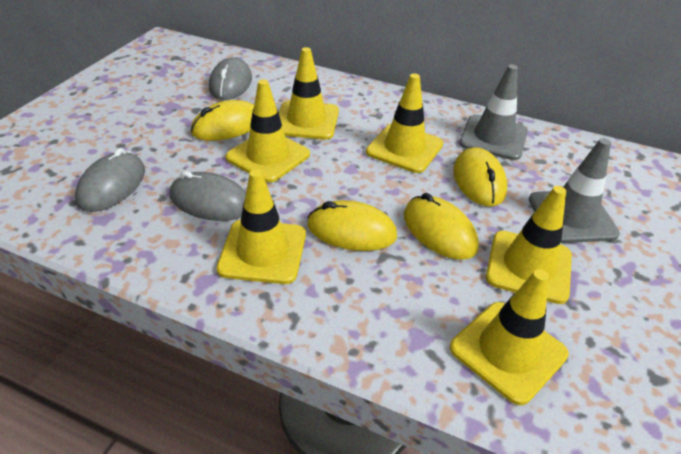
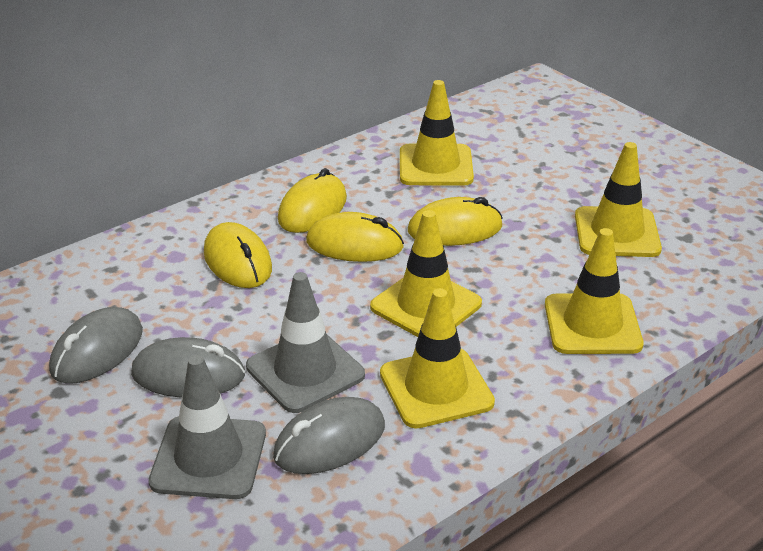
yellow traffic cone: [217,169,306,284] [226,79,310,183] [279,47,339,140] [366,73,443,173] [450,269,569,405] [486,186,572,304] = 6 -> [370,210,482,337] [380,288,495,429] [400,80,474,186] [545,228,644,354] [575,142,662,257] = 5

